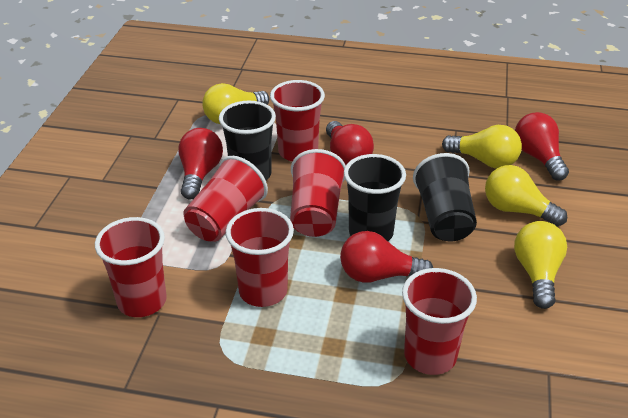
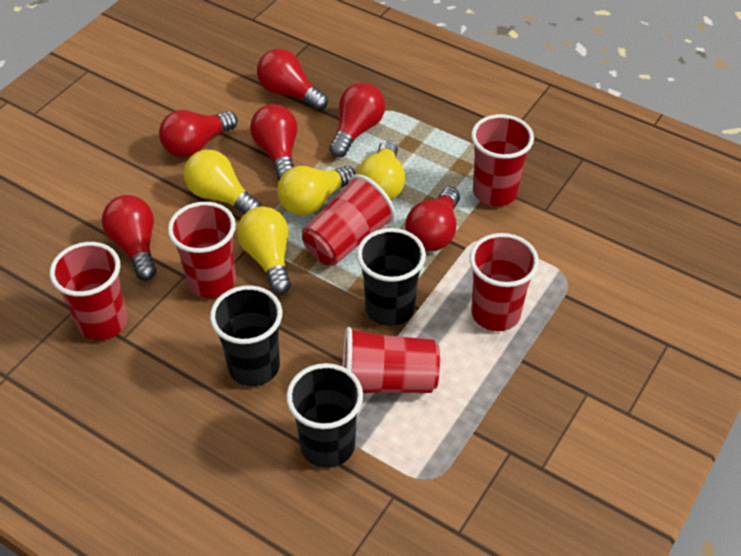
red light bulb: [178,128,223,200] [326,121,374,165] [340,231,433,283] [515,112,569,180] = 4 -> [102,195,157,281] [159,110,237,158] [250,104,297,180] [257,49,328,111] [329,83,385,157] [405,187,460,251] = 6

